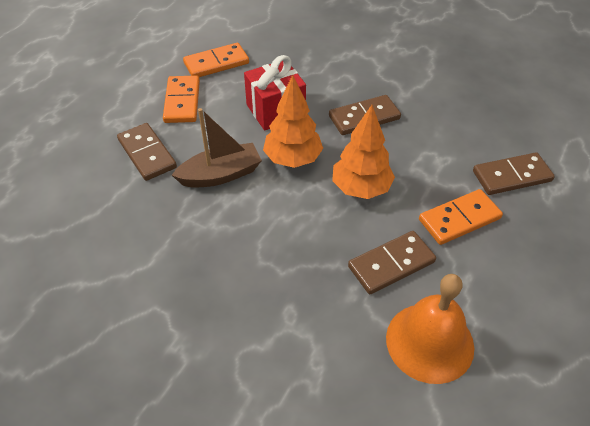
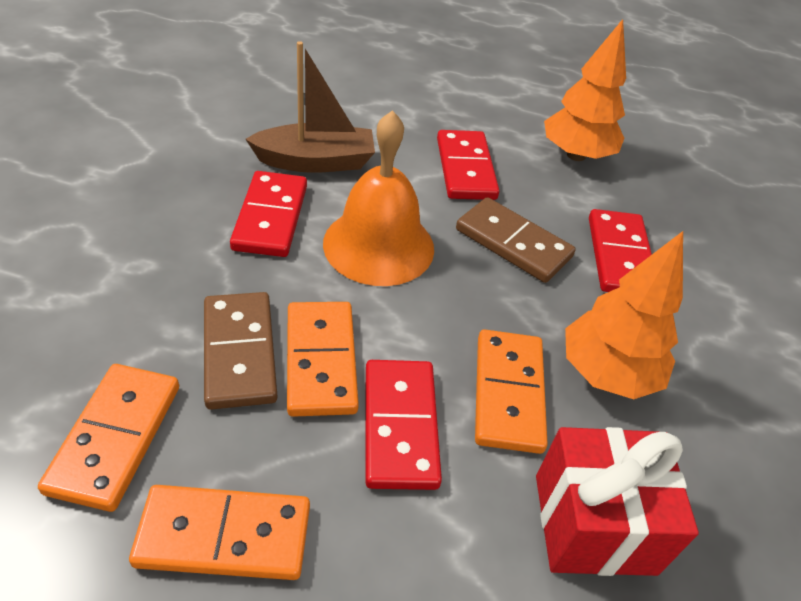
brown domino: [117,123,177,181] [329,95,401,135] [348,231,436,294] [473,152,555,195] = 4 -> [204,292,277,410] [456,197,576,283] = 2
orange domino: [163,75,200,123] [183,43,249,77] [419,189,503,245] = 3 -> [38,364,179,512] [129,485,310,580] [287,302,359,417] [475,329,548,454] = 4
red domino: none = 0 -> [230,171,307,257] [365,360,442,490] [437,130,499,200] [589,209,652,292] = 4

